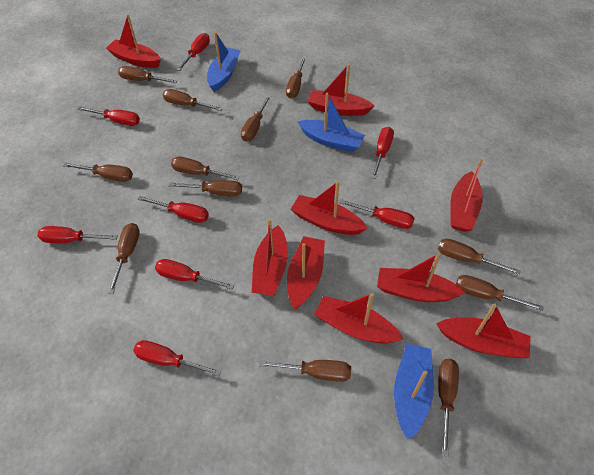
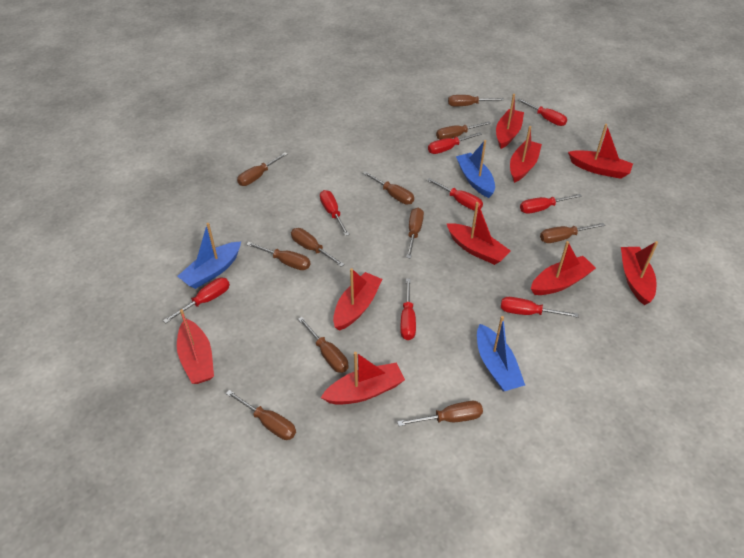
brown screwdriver: [63,163,133,182] [108,223,140,294] [118,66,177,83] [162,89,223,111] [169,180,242,197] [171,157,240,180] [241,95,271,142] [258,360,351,382] [286,56,306,98] [438,238,521,275] [438,359,459,457] [456,275,544,311] = 12 -> [226,390,296,440] [237,152,287,186] [246,242,310,270] [291,228,345,267] [298,317,348,373] [363,171,414,205] [397,401,483,426] [406,208,424,259] [436,121,491,140] [448,95,504,106] [540,223,605,243] = 11

